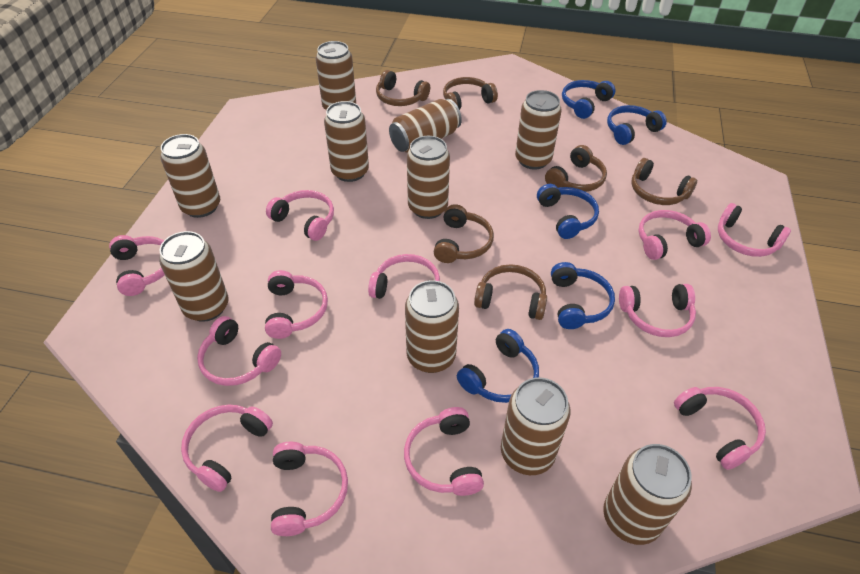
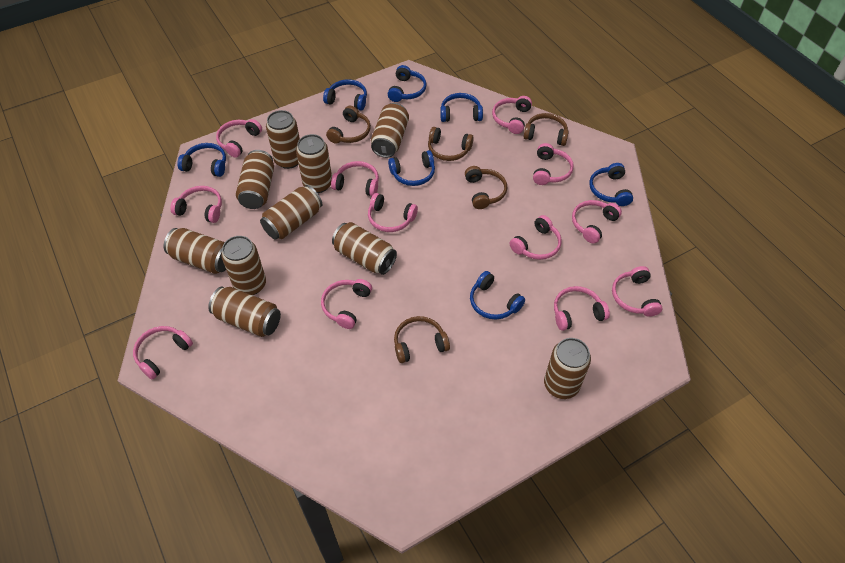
blue headphones: [457,329,539,403] [537,184,599,239] [551,262,615,329] [562,80,616,119] [607,105,667,145] = 5 -> [177,143,226,177] [323,79,367,111] [388,65,427,102] [388,150,435,186] [440,93,483,122] [470,271,525,320] [589,163,633,206] = 7
brown headphones: [376,70,430,106] [434,204,494,263] [443,77,498,110] [474,264,547,320] [545,145,607,192] [631,158,697,205] = 6 -> [326,106,371,144] [394,316,450,363] [428,127,474,161] [465,166,507,209] [524,113,569,146] = 5

